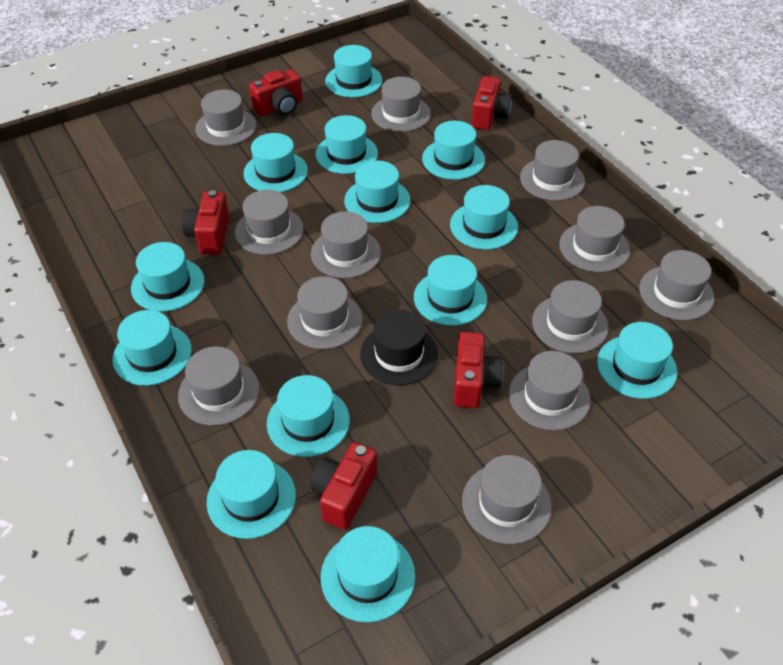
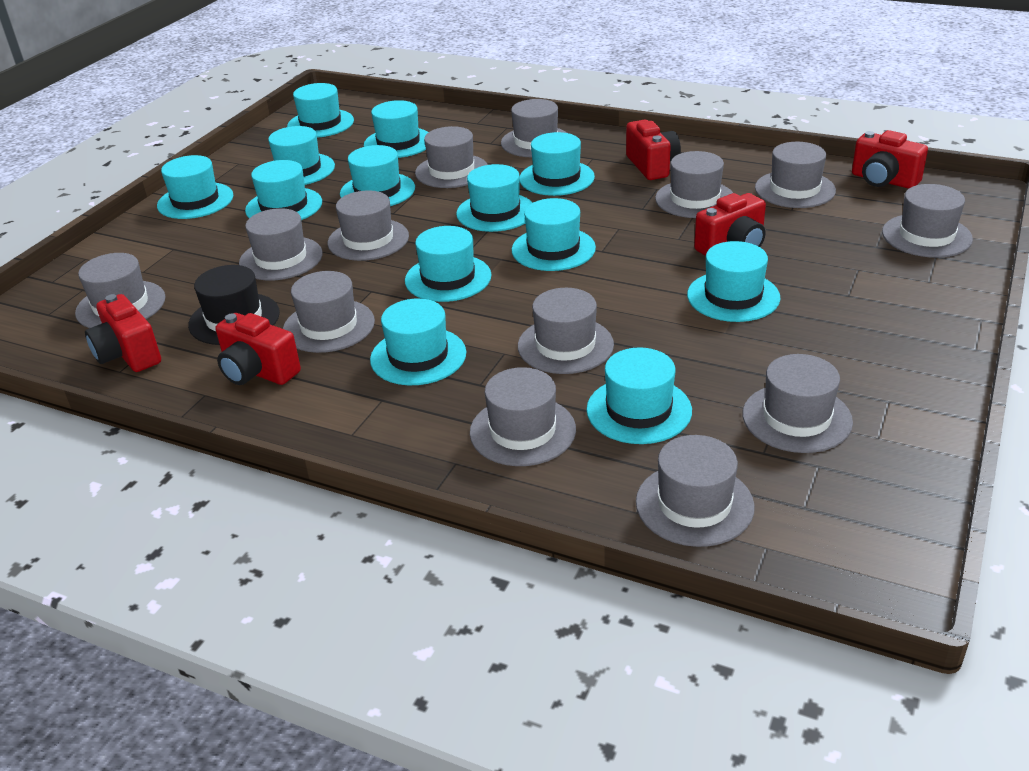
grey hat: [178,346,260,426] [195,90,257,146] [235,190,304,255] [287,276,363,349] [311,211,381,278] [371,77,431,132] [462,455,552,544] [509,351,591,430] [520,140,585,201] [532,280,609,353] [559,206,630,272] [639,250,714,320] = 12 -> [75,253,165,328] [239,208,323,280] [283,271,375,353] [328,190,409,261] [415,126,488,188] [470,367,576,466] [501,99,567,157] [518,288,614,374] [636,435,755,547] [655,151,733,218] [743,354,853,453] [755,142,836,208] [882,184,973,258] = 13

